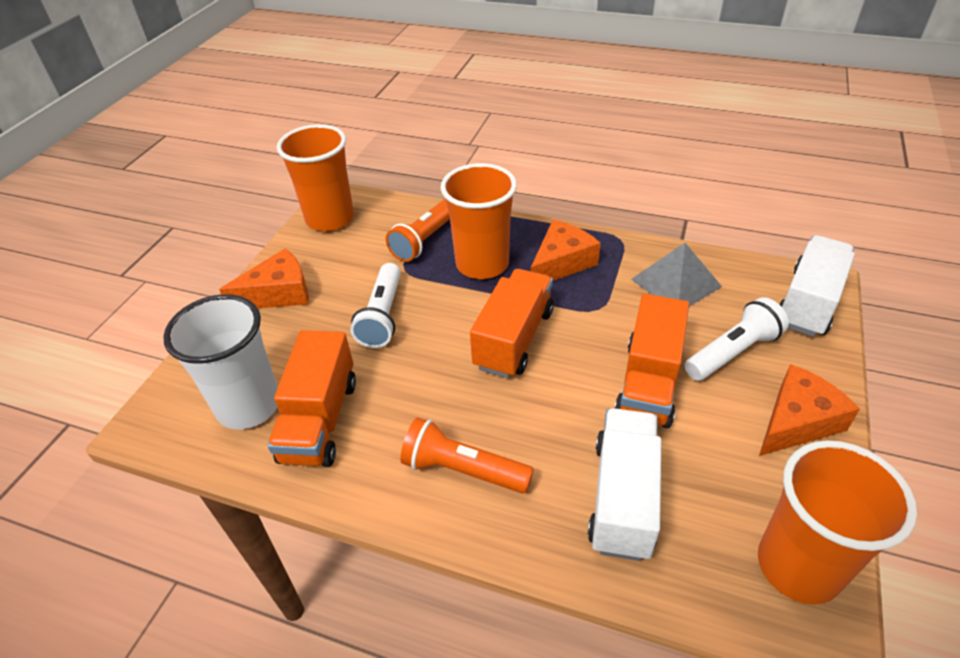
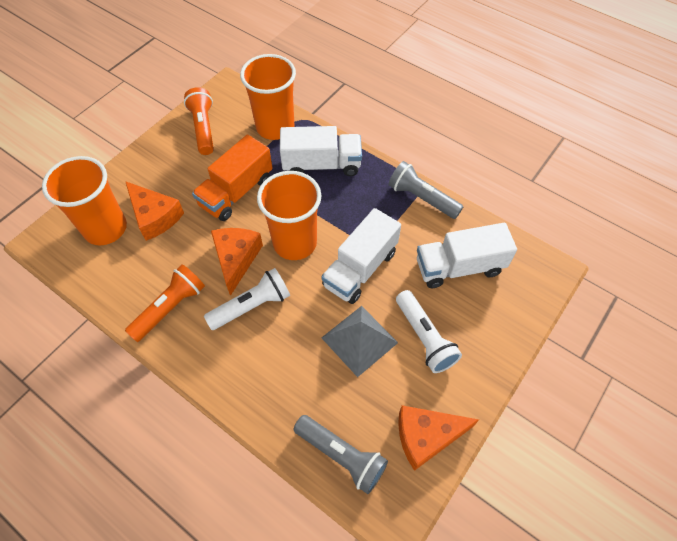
grey flashlight: none = 0 -> [294,415,388,494] [388,161,463,219] = 2
orange truck: [268,330,356,467] [470,269,554,378] [614,294,689,428] = 3 -> [192,135,272,221] = 1
white cup: [163,294,278,430] = 1 -> none = 0
white truck: [588,408,661,561] [779,235,855,337] = 2 -> [280,126,362,176] [321,208,401,304] [417,223,517,288] = 3

